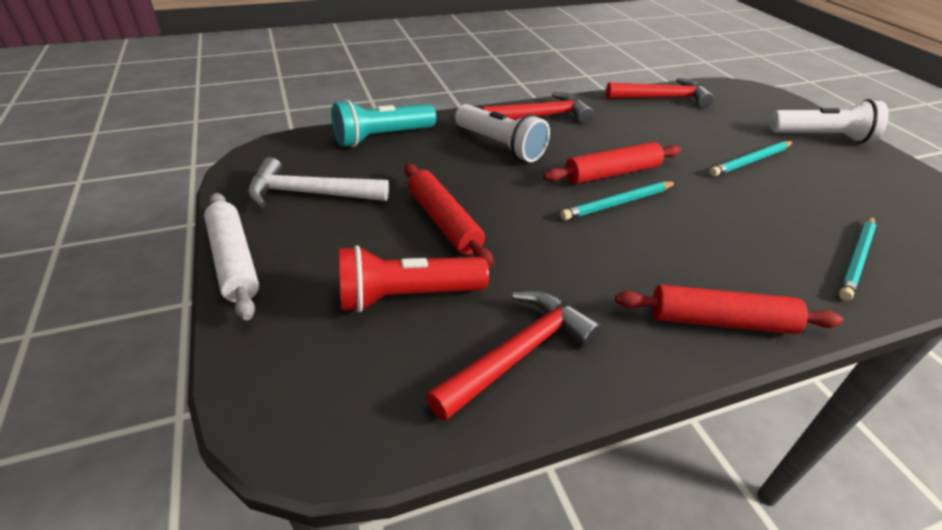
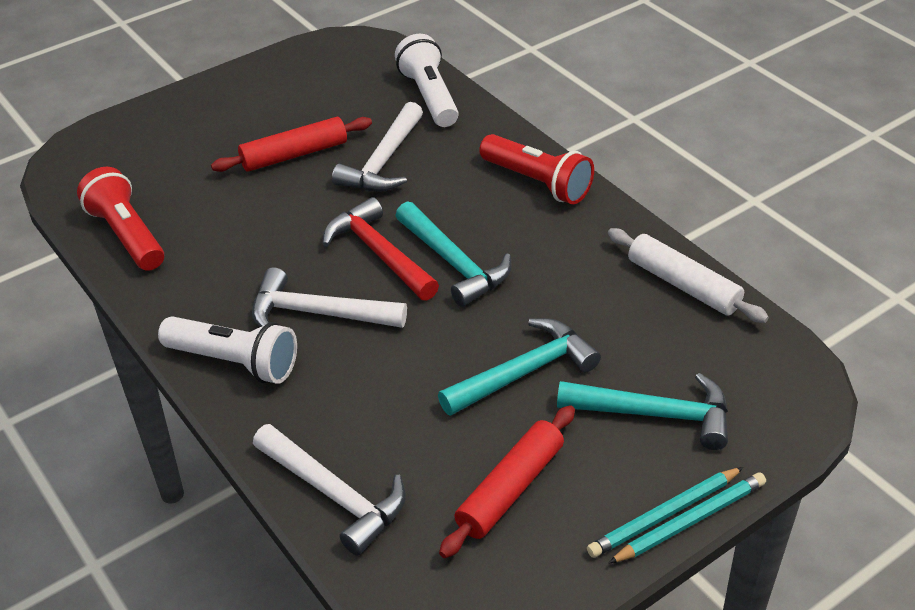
red flashlight: [339,245,489,312] = 1 -> [77,167,164,271] [479,134,594,204] = 2
red hammer: [426,290,602,421] [481,92,594,123] [606,78,714,108] = 3 -> [323,197,439,301] = 1
red rolling pin: [404,164,494,267] [543,142,681,184] [615,285,843,334] = 3 -> [211,117,372,172] [439,405,575,558] = 2
turquoise flashlight: [332,100,436,147] = 1 -> none = 0
turquoise hammer: none = 0 -> [395,201,512,307] [438,318,601,416] [557,373,728,450] = 3
turquoise pencil: [560,181,677,220] [709,141,793,176] [839,216,876,301] = 3 -> [587,467,744,558] [608,473,766,564] = 2
white hammer: [247,157,389,208] = 1 -> [252,267,407,328] [253,424,406,556] [332,102,423,192] = 3

